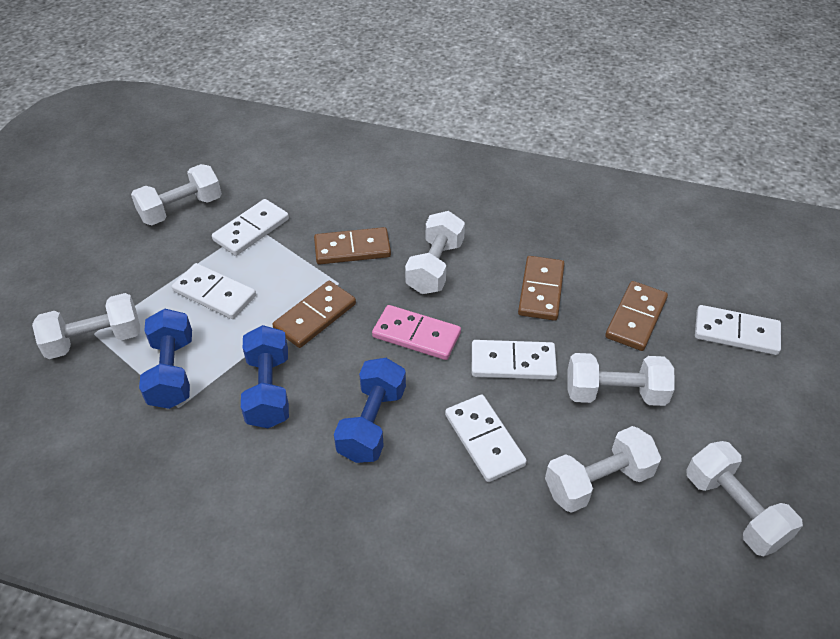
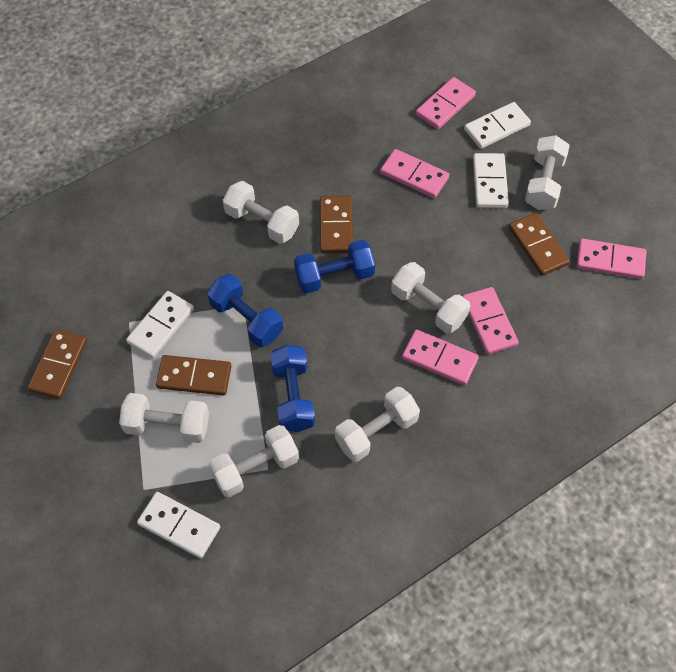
pink domino: [372,305,461,360] = 1 -> [380,149,449,198] [402,329,479,385] [416,77,476,129] [462,287,519,355] [577,238,646,279] = 5
white domino: [172,263,256,319] [212,199,289,256] [445,395,527,482] [472,340,557,380] [695,305,781,355] = 5 -> [126,291,194,358] [137,492,220,558] [464,102,531,149] [473,153,509,208] = 4

